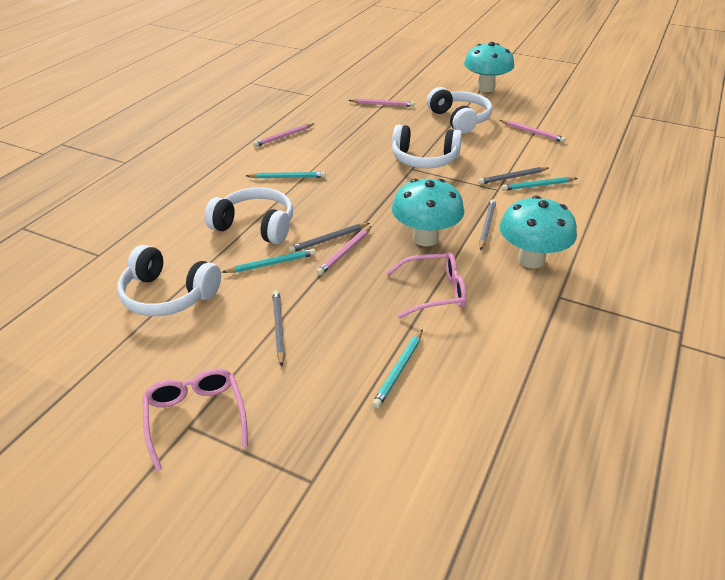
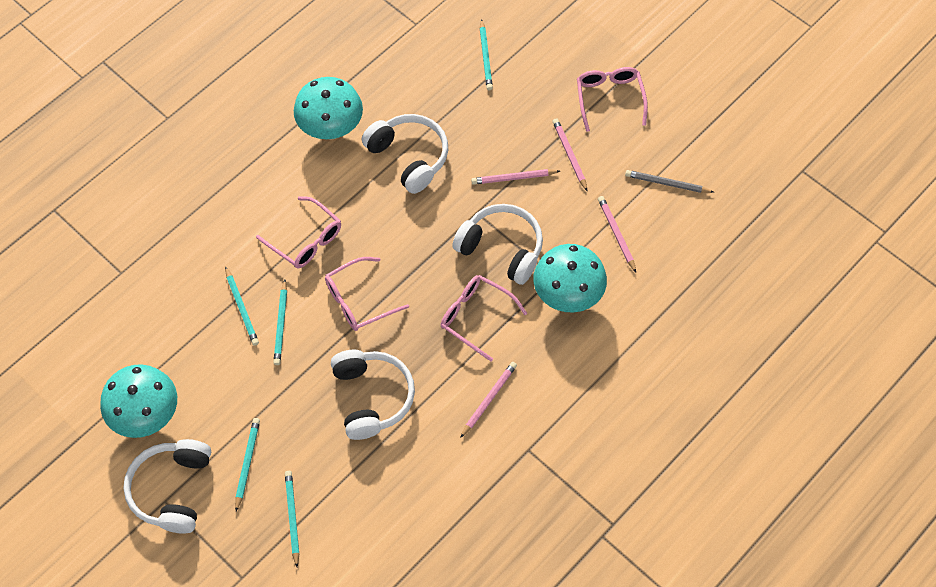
grey pencil: [272,290,285,367] [289,223,370,253] [478,167,548,184] [479,199,496,251] = 4 -> [625,170,714,193] = 1
pink glasses: [143,369,248,471] [386,252,467,318] = 2 -> [256,196,341,268] [325,257,409,331] [441,275,527,361] [577,67,648,132] = 4
turquoise pencil: [221,249,316,273] [246,172,326,178] [372,329,423,408] [502,177,578,191] = 4 -> [225,266,259,346] [235,418,260,511] [273,280,287,365] [285,471,300,567] [480,19,493,90] = 5

